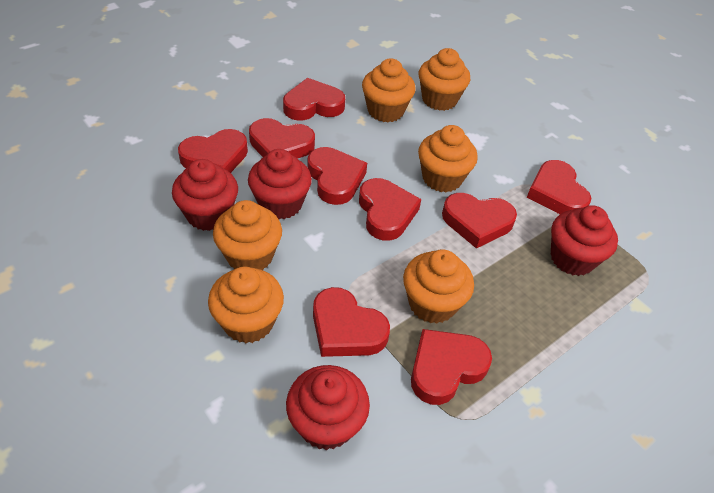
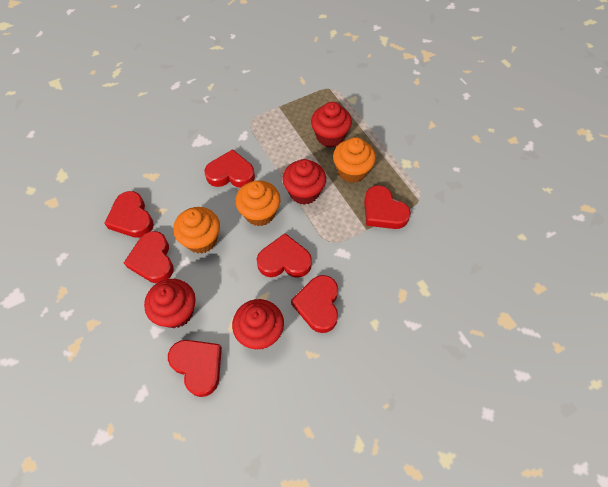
orange cupcake: [208,266,284,343] [213,200,282,270] [362,58,415,122] [403,249,474,324] [418,125,478,192] [419,48,470,111] = 6 -> [173,207,220,254] [235,181,280,226] [333,137,376,183] = 3
red heart: [178,129,248,173] [249,118,315,159] [283,78,345,121] [308,147,367,205] [313,287,390,357] [359,178,421,241] [411,329,492,405] [442,193,517,248] [527,160,591,214] = 9 -> [104,191,154,238] [124,231,174,283] [168,340,222,397] [205,149,255,188] [257,233,312,278] [291,275,338,333] [364,185,411,229] = 7

